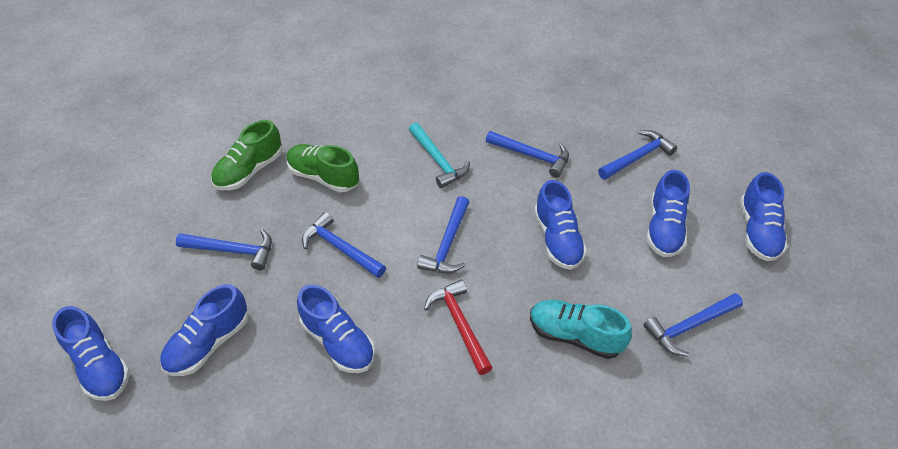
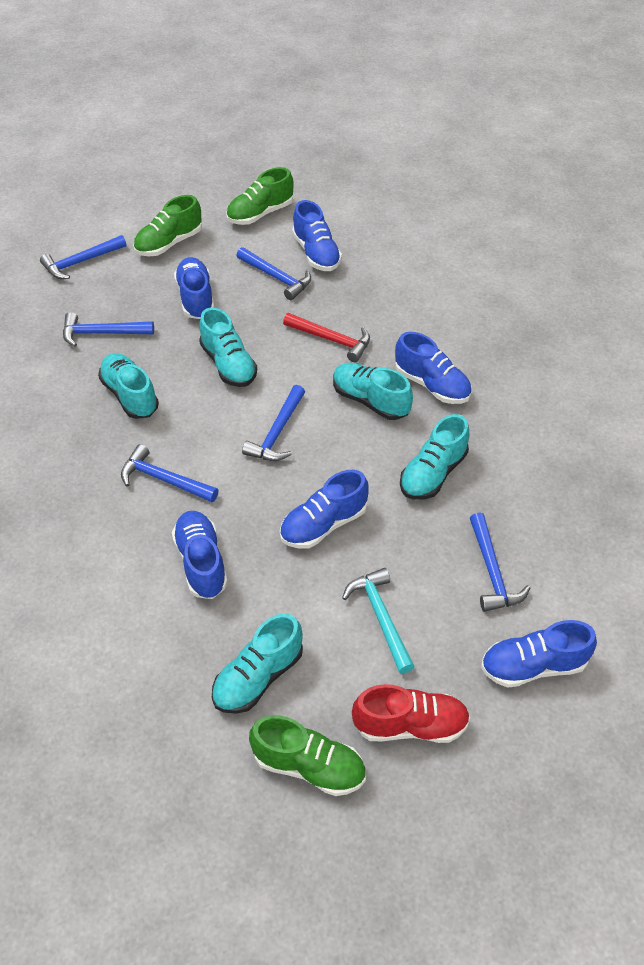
green shoe: [211,120,282,190] [287,144,359,192] = 2 -> [133,195,202,256] [226,167,294,225] [249,715,366,796] = 3
red shoe: none = 0 -> [352,684,470,743] = 1
turquoise shoe: [530,300,632,359] = 1 -> [98,353,159,419] [199,307,257,387] [212,613,303,714] [333,363,413,420] [400,414,469,500] = 5

